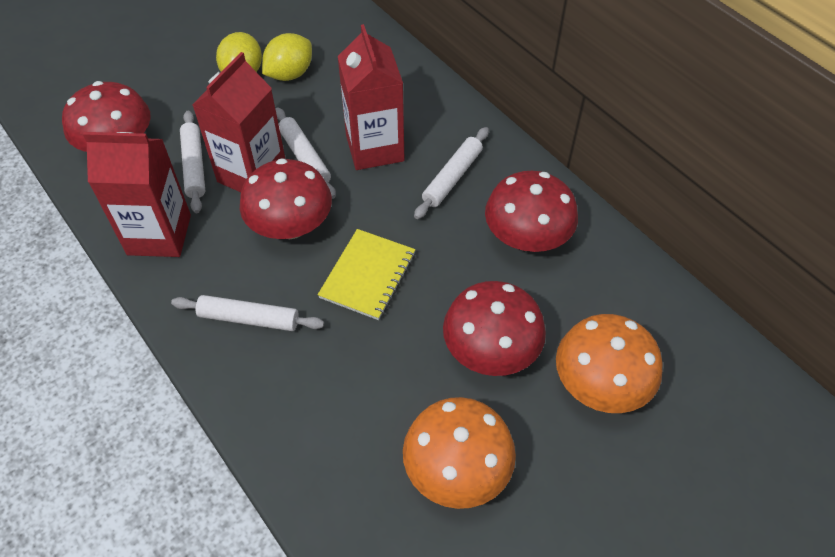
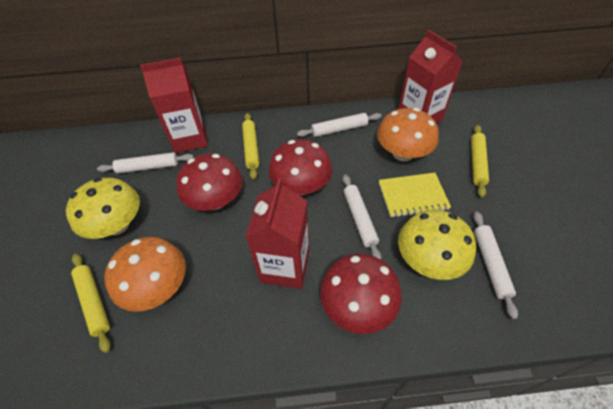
red mushroom: [62,81,151,152] [240,158,332,239] [443,281,546,376] [485,171,578,252] = 4 -> [176,153,243,211] [269,139,332,195] [320,254,402,334] = 3
yellow lemon: [216,32,262,72] [262,33,312,81] = 2 -> none = 0
yellow mushroom: none = 0 -> [66,178,140,239] [398,210,476,280] = 2
yellow rolling pin: none = 0 -> [71,254,111,353] [242,113,259,180] [471,125,489,197] = 3

